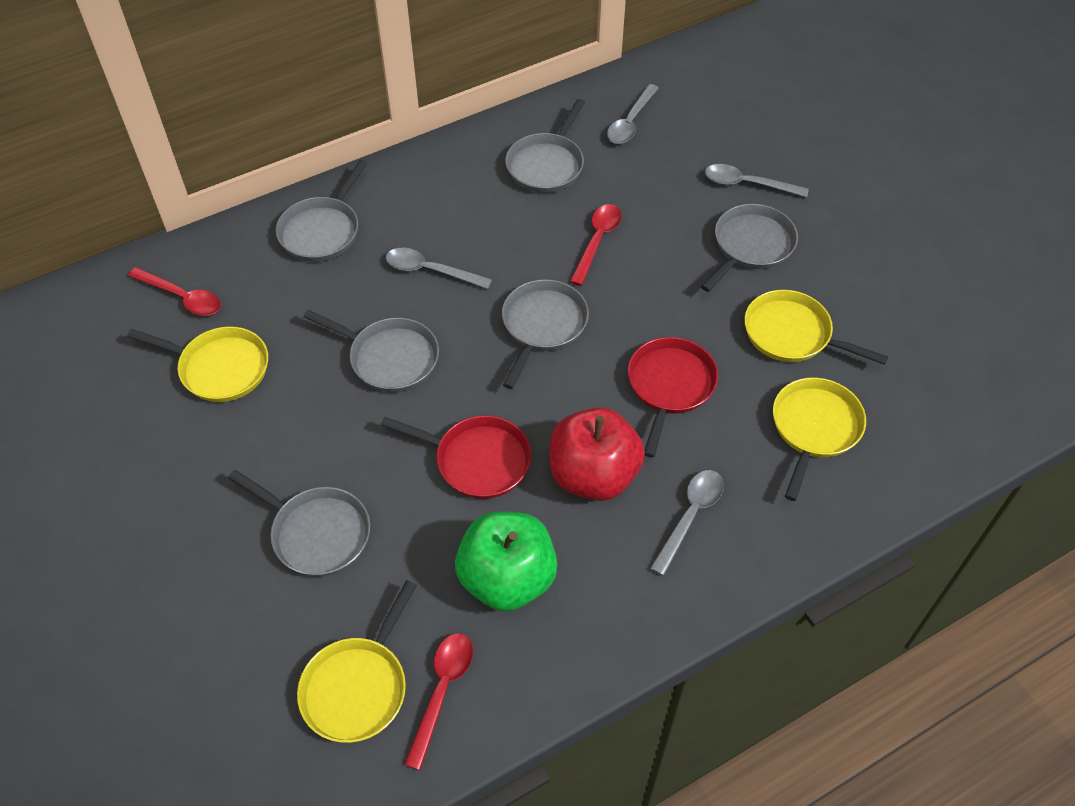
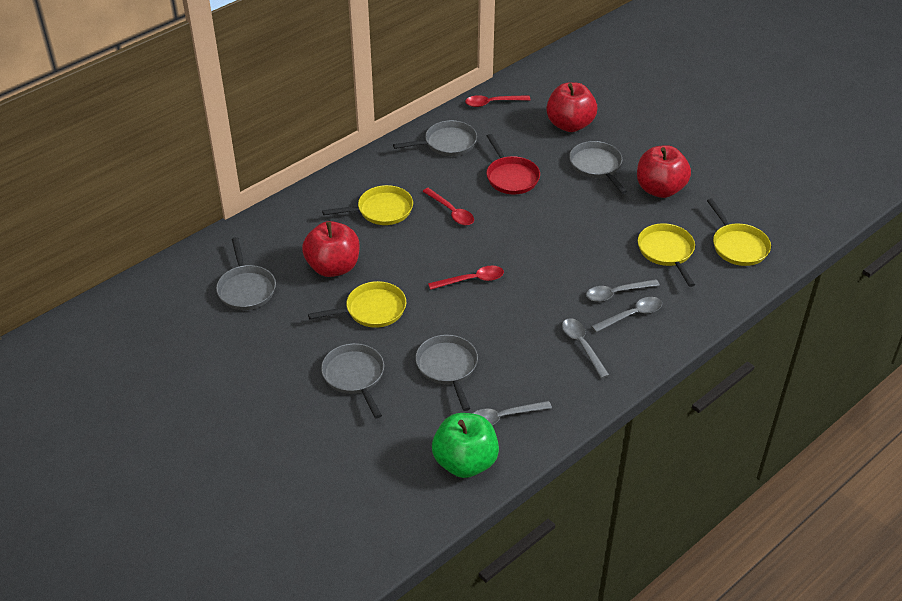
grey pan: [228,470,370,577] [276,160,368,262] [304,310,439,392] [502,279,589,389] [505,99,585,193] [701,204,798,292] = 6 -> [216,237,276,310] [321,343,384,418] [393,120,477,156] [415,335,478,411] [569,141,627,194] = 5
red apple: [550,407,645,501] = 1 -> [302,221,360,277] [546,82,597,132] [637,145,691,198] = 3
red pan: [381,415,532,499] [628,337,718,458] = 2 -> [486,134,540,194] = 1

